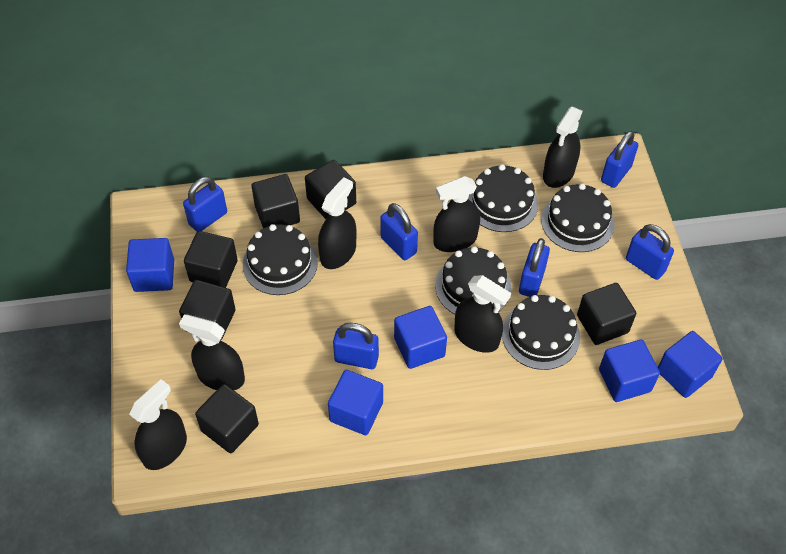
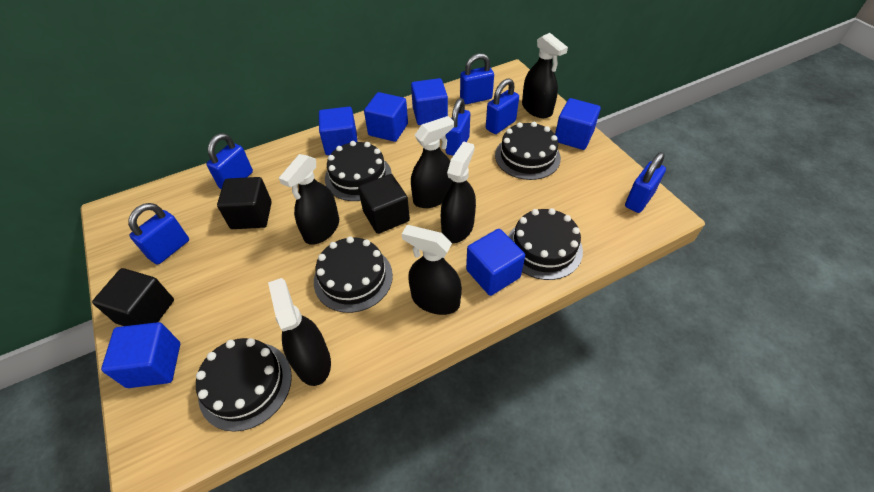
black cube: [179,280,236,340] [184,231,238,288] [195,384,259,454] [251,174,300,228] [305,160,356,219] [577,283,636,345] = 6 -> [92,268,174,326] [217,177,272,229] [358,174,410,234] = 3
blue cube: [126,238,174,292] [328,370,383,435] [394,306,447,369] [599,339,660,402] [658,331,723,398] = 5 -> [101,322,180,388] [319,107,357,155] [364,92,408,142] [411,78,448,125] [466,229,525,296] [555,98,601,150] = 6

